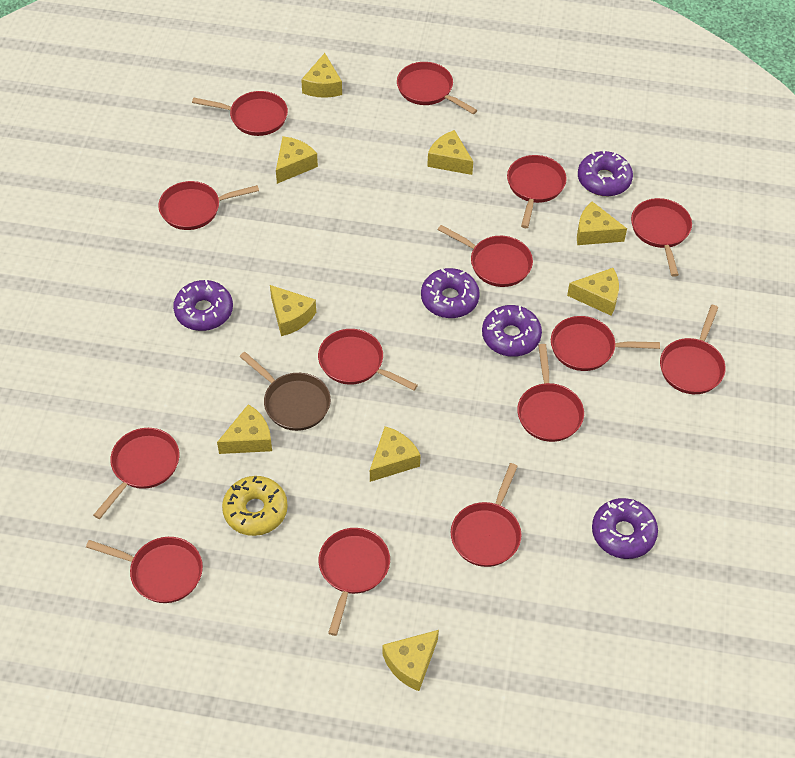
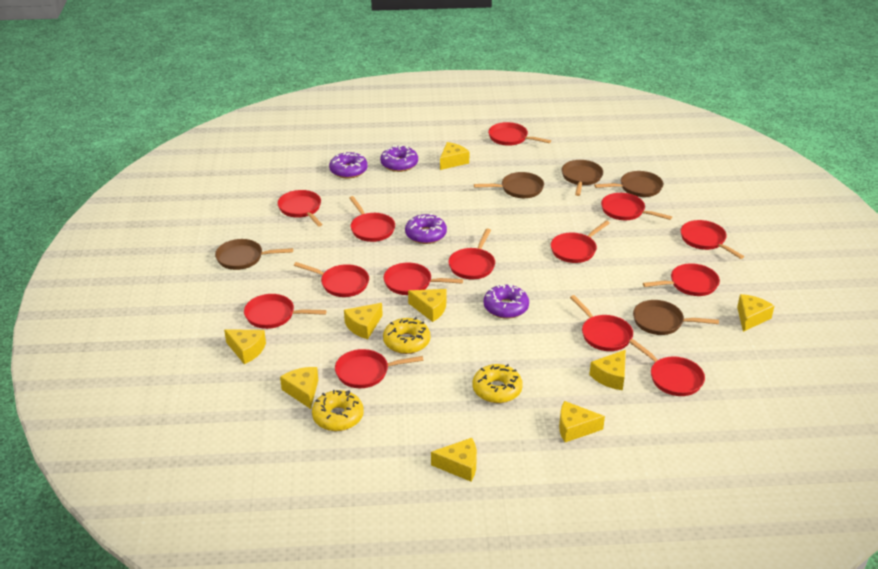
brown pan: [239,352,331,431] = 1 -> [215,239,293,270] [474,172,544,198] [562,160,603,196] [594,171,663,197] [633,300,719,335] = 5
purple donut: [173,280,233,331] [421,268,480,318] [482,305,542,357] [578,149,633,196] [592,498,658,559] = 5 -> [329,152,368,178] [380,145,418,172] [405,213,447,244] [484,283,529,319] = 4
yellow donut: [222,476,288,536] = 1 -> [312,390,364,431] [383,317,431,354] [473,364,523,403] = 3

